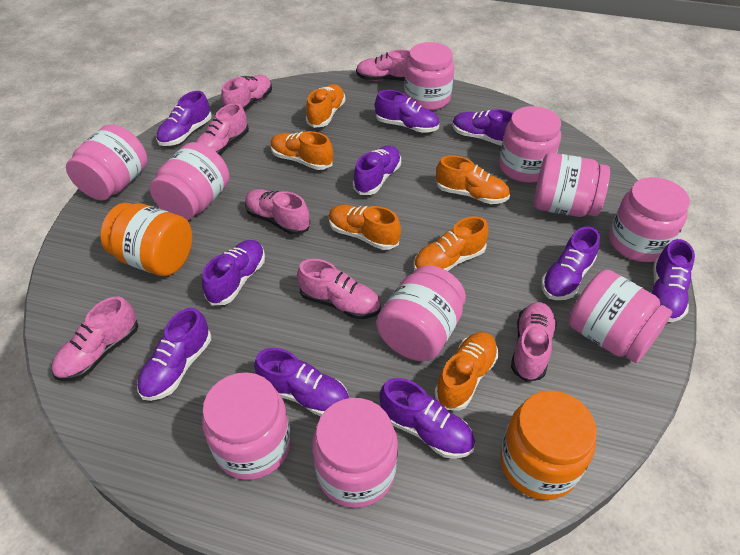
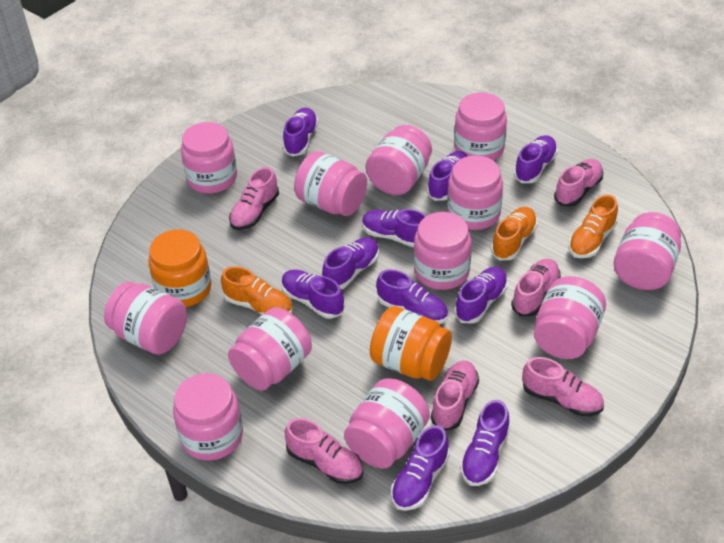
orange shoe: [271,131,333,170] [306,84,346,128] [329,205,401,250] [413,216,488,271] [434,332,498,411] [436,155,510,204] = 6 -> [221,266,293,315] [491,207,538,260] [568,194,618,258] = 3
pink jar: [66,124,148,201] [150,142,230,220] [202,372,291,480] [312,398,398,508] [376,265,466,361] [404,42,454,111] [499,106,561,183] [534,153,610,217] [569,269,672,363] [609,177,690,262] = 10 -> [104,282,187,355] [173,373,243,461] [181,122,237,194] [228,308,312,391] [294,151,367,216] [344,378,430,469] [366,125,432,195] [414,212,472,290] [447,155,503,230] [454,92,507,160] [534,276,606,359] [614,212,681,290] = 12
pink shoe: [52,296,138,381] [196,103,249,155] [221,75,272,111] [245,189,310,235] [297,259,381,319] [356,50,410,81] [511,302,557,382] = 7 -> [229,167,279,230] [285,418,363,484] [431,361,479,430] [511,259,561,316] [522,357,604,416] [554,159,603,207] = 6

